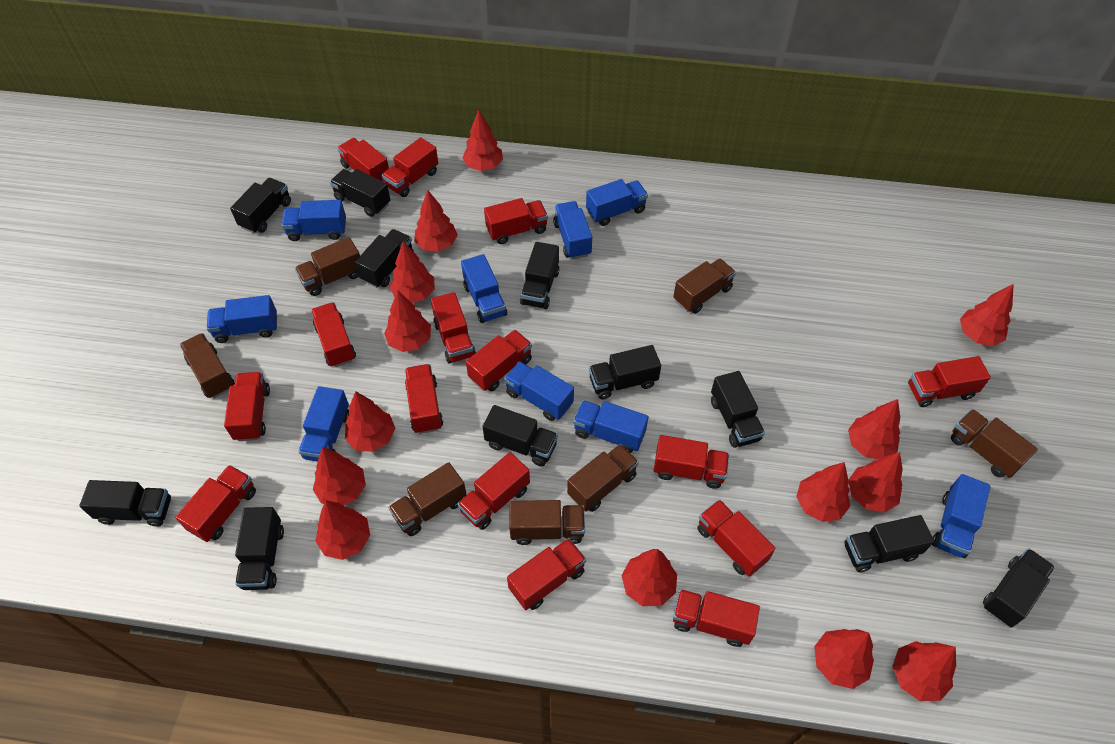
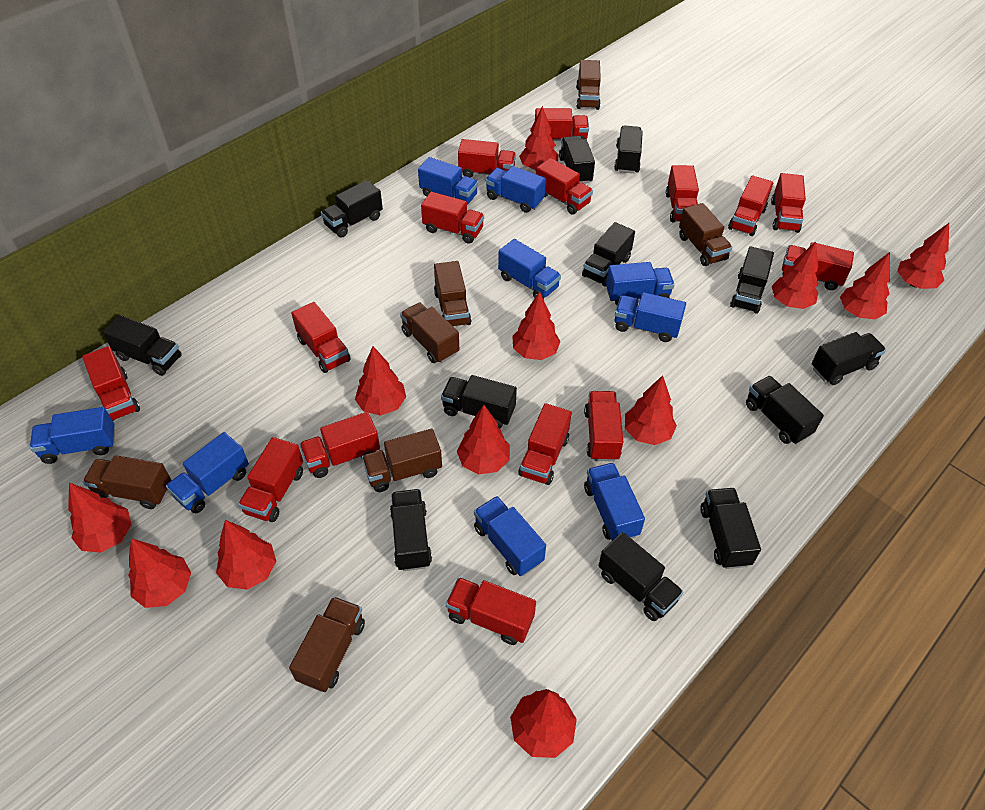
black truck: [79,480,171,527] [230,178,291,233] [235,507,284,590] [330,169,391,217] [355,229,414,288] [482,405,558,466] [520,242,560,309] [589,345,661,400] [711,371,765,448] [844,515,934,572] [983,548,1055,627] = 11 -> [103,315,182,376] [321,180,383,238] [390,489,432,571] [441,375,517,428] [559,136,595,184] [582,222,635,286] [598,532,683,621] [614,126,643,174] [700,488,761,569] [730,246,774,314] [746,376,824,445] [812,332,886,385] = 12
red tree: [313,447,366,505] [315,500,370,560] [345,391,395,452] [384,290,431,352] [390,241,435,303] [414,190,458,252] [462,109,503,171] [622,549,677,606] [796,462,850,522] [814,629,874,689] [848,399,900,459] [848,452,903,512] [892,641,956,701] [960,284,1014,346] = 14 -> [68,483,131,553] [128,538,191,608] [216,520,276,590] [355,346,406,416] [457,405,510,474] [510,689,577,758] [513,292,561,360] [519,106,559,170] [625,375,677,445] [772,242,819,309] [840,252,890,319] [897,223,949,289] = 12

